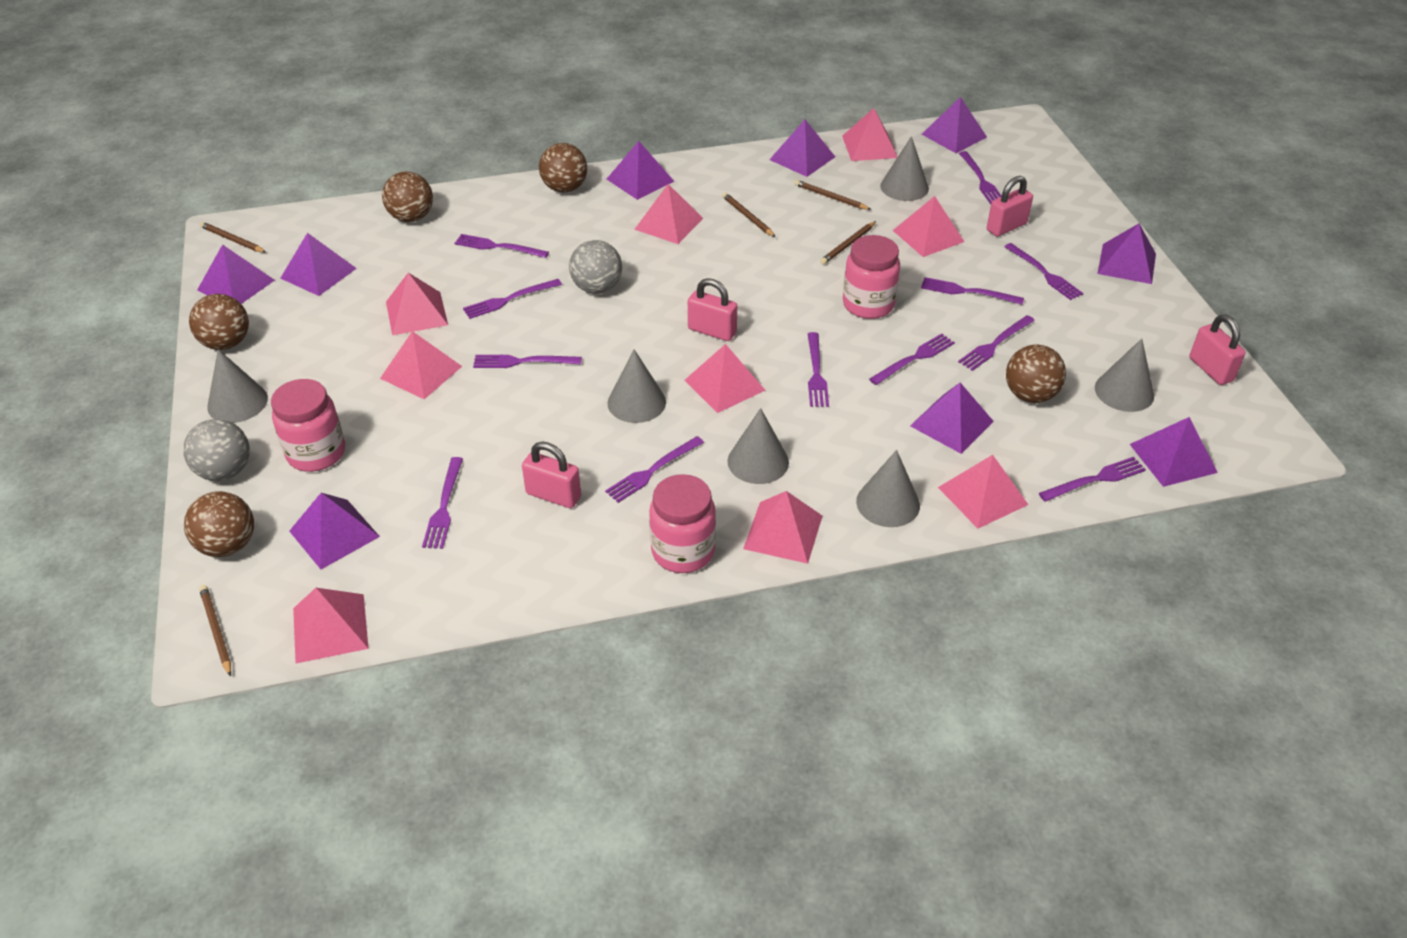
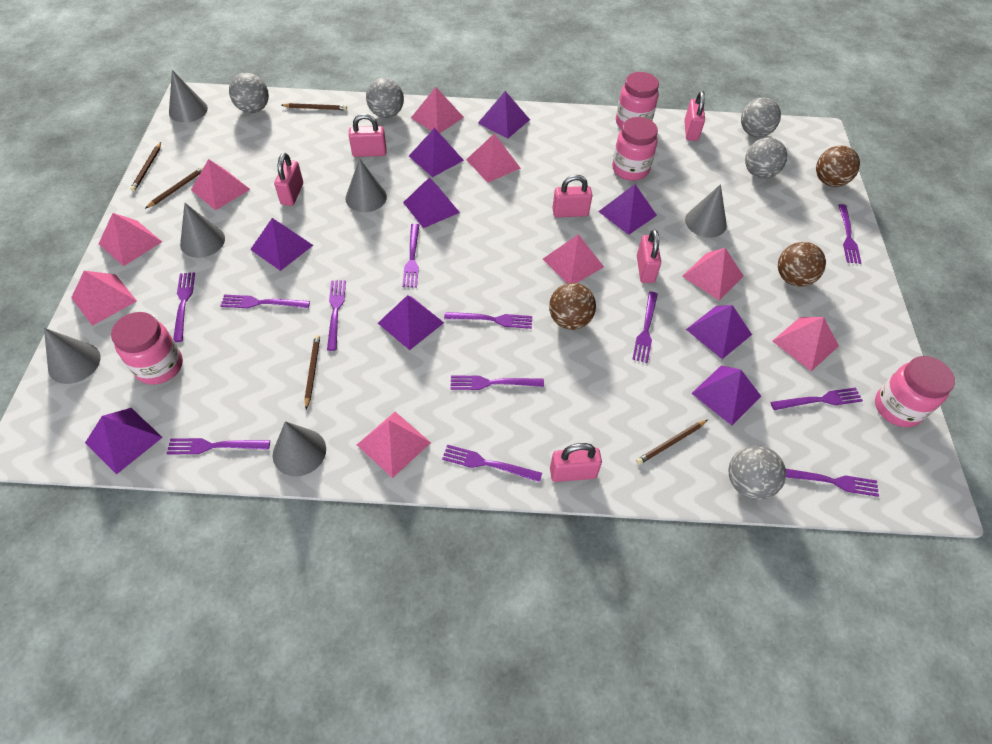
brown ball: [184,491,254,557] [189,294,249,350] [382,171,433,222] [539,143,587,192] [1006,344,1066,403] = 5 -> [549,283,596,330] [778,242,826,287] [816,146,860,187] = 3
grey ball: [183,419,250,481] [569,240,622,294] = 2 -> [229,73,269,113] [366,78,404,118] [729,445,786,500] [741,97,781,137] [745,137,787,179] = 5
pink jar: [271,379,345,472] [649,474,716,573] [843,235,900,319] = 3 -> [111,312,183,385] [612,117,658,181] [616,72,659,129] [875,356,955,427] = 4
pink padlock: [522,442,581,508] [688,278,737,341] [987,176,1033,236] [1190,314,1245,385] = 4 -> [274,153,303,206] [349,114,386,157] [550,443,602,482] [552,175,593,217] [637,229,661,283] [684,91,705,141] = 6

